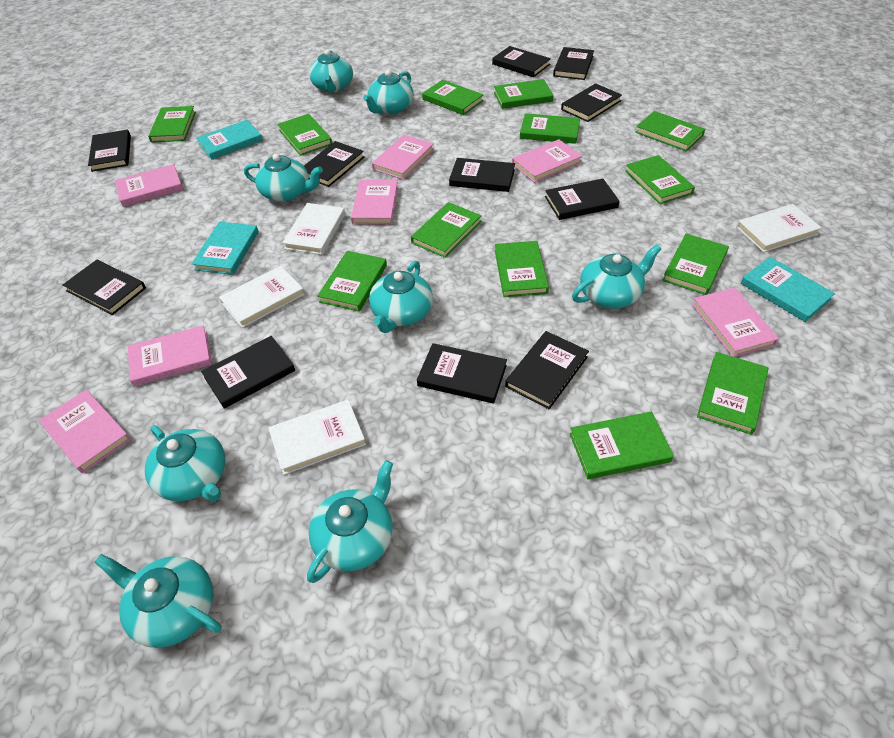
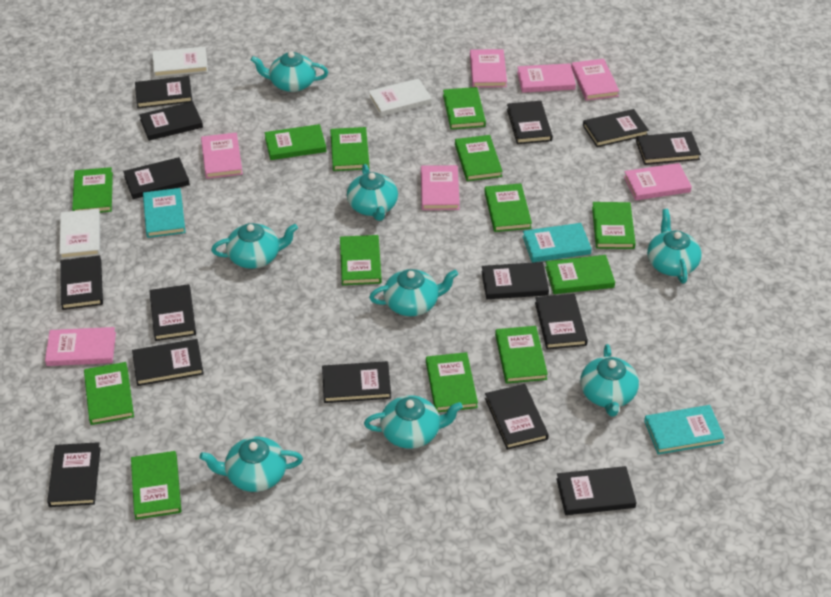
black book: [63,260,146,315] [88,130,131,172] [201,336,295,409] [304,141,364,187] [417,343,507,404] [449,158,515,192] [492,46,551,77] [505,331,589,409] [545,179,620,220] [553,47,594,80] [561,83,622,122] = 11 -> [47,442,101,507] [60,256,103,310] [123,157,190,199] [132,339,204,386] [135,76,193,108] [139,102,203,141] [149,284,196,341] [322,361,391,403] [481,262,549,299] [485,384,549,450] [507,101,553,144] [535,294,588,349] [556,466,637,515] [583,109,649,147] [636,131,701,165] = 15
white book: [219,266,305,328] [268,400,366,475] [282,203,345,255] [736,204,822,252] = 4 -> [59,209,100,259] [152,47,208,77] [368,78,432,116] = 3

